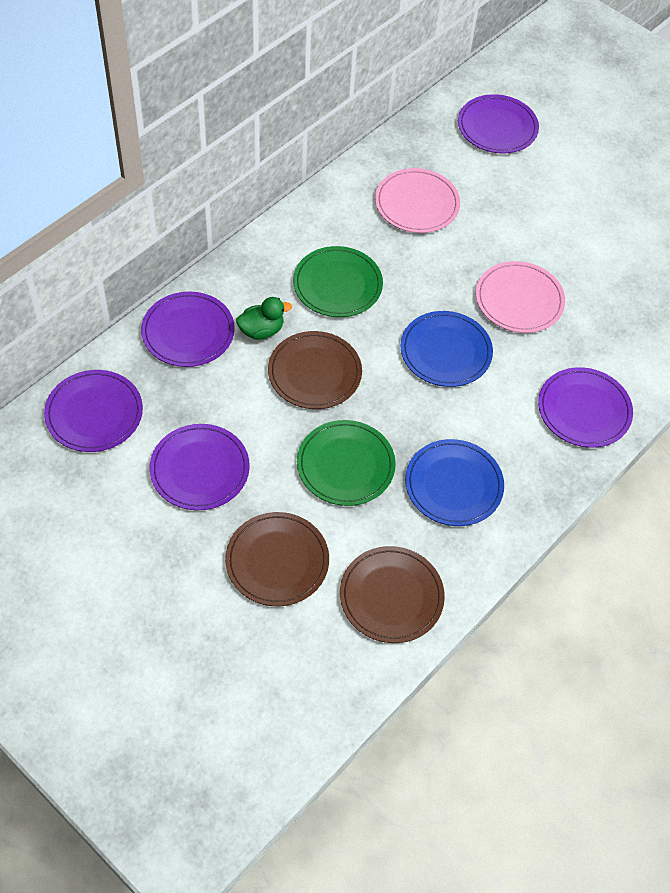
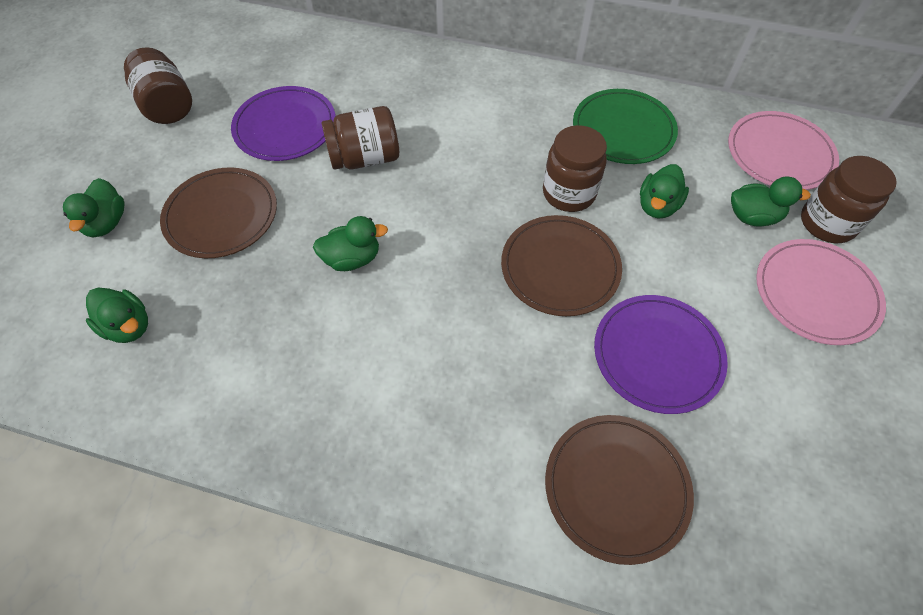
blue plate: [401,311,493,387] [405,439,504,526] = 2 -> none = 0
brown jar: none = 0 -> [124,47,192,124] [322,106,399,169] [543,125,607,212] [801,156,897,243] = 4
green duck: [236,297,292,340] = 1 -> [63,178,124,237] [86,288,148,343] [313,216,388,271] [640,164,689,219] [731,176,811,226] = 5
green plate: [293,246,383,317] [297,420,396,506] = 2 -> [573,89,678,164] = 1
purple plate: [44,370,143,452] [141,292,235,367] [150,424,250,510] [458,94,539,154] [538,367,633,448] = 5 -> [231,86,336,161] [594,295,728,414] = 2

